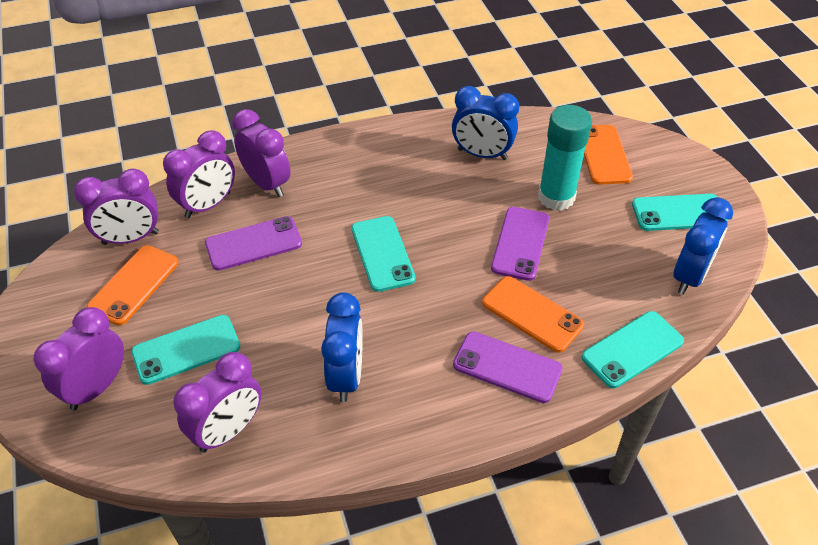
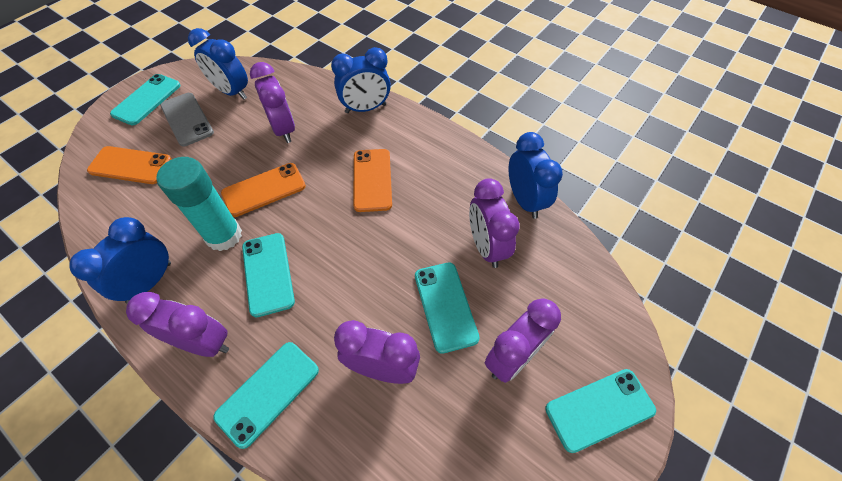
blue clock: [321,292,363,402] [452,86,519,160] [673,197,733,295] = 3 -> [69,217,171,304] [188,28,248,100] [331,47,391,113] [508,132,563,219] = 4
grey phone: none = 0 -> [160,93,214,146] = 1
purple phone: [205,216,302,271] [453,331,563,403] [491,207,549,281] = 3 -> none = 0
turquoise phone: [131,315,240,385] [352,216,416,292] [582,311,684,388] [632,194,728,231] = 4 -> [110,74,181,125] [213,342,319,449] [242,233,295,317] [415,263,480,354] [545,369,656,453] = 5

